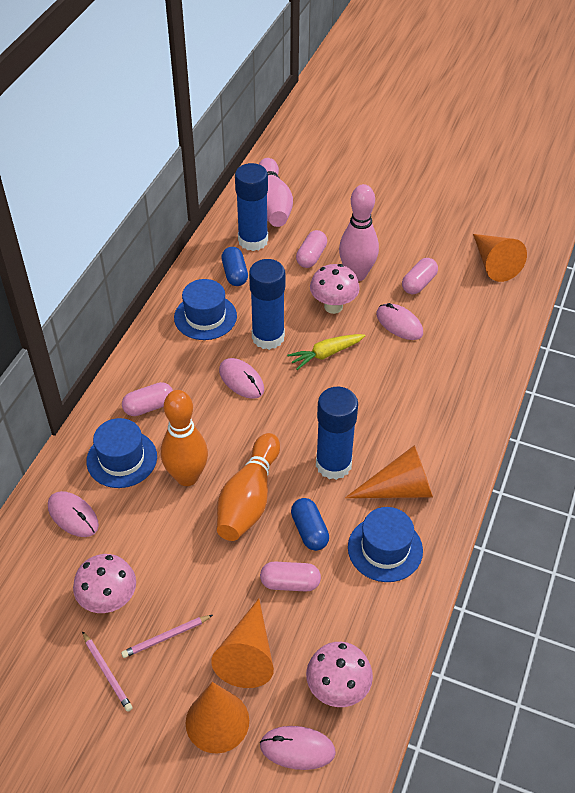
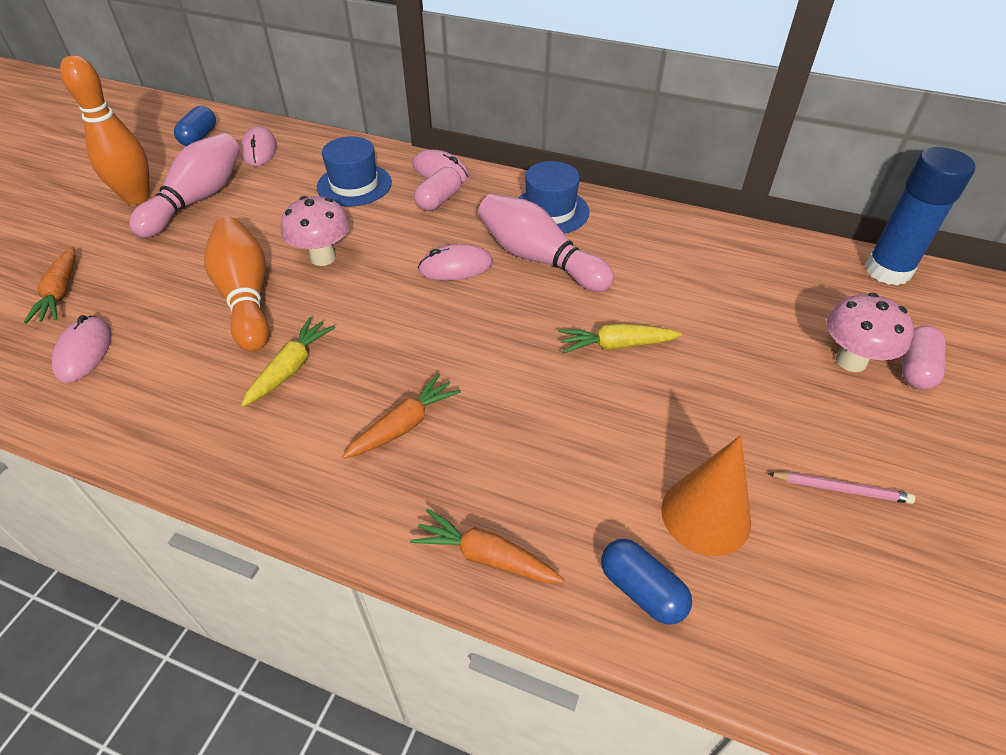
blue glue stick: [235,163,268,251] [249,259,285,350] [316,387,358,480] = 3 -> [865,147,975,285] = 1
blue hat: [86,418,157,488] [174,279,237,340] [348,507,423,582] = 3 -> [317,136,392,206] [518,161,590,234] = 2
orange carrot: none = 0 -> [24,247,76,324] [342,373,461,459] [410,509,564,583] = 3
orange cone: [186,682,249,754] [211,599,274,688] [345,445,433,498] [473,234,527,282] = 4 -> [661,435,751,556] = 1
pink capsule: [122,382,173,416] [260,562,321,592] [296,230,327,268] [402,258,438,294] = 4 -> [414,167,462,211] [902,326,946,390] = 2
pink mushroom: [73,554,136,613] [306,642,373,707] [310,264,360,314] = 3 -> [281,196,350,266] [827,293,914,372] = 2
pink pencil: [82,631,133,712] [121,615,213,658] = 2 -> [767,472,915,504] = 1
yellow carrot: [287,334,366,370] = 1 -> [241,317,336,407] [558,323,682,353] = 2

